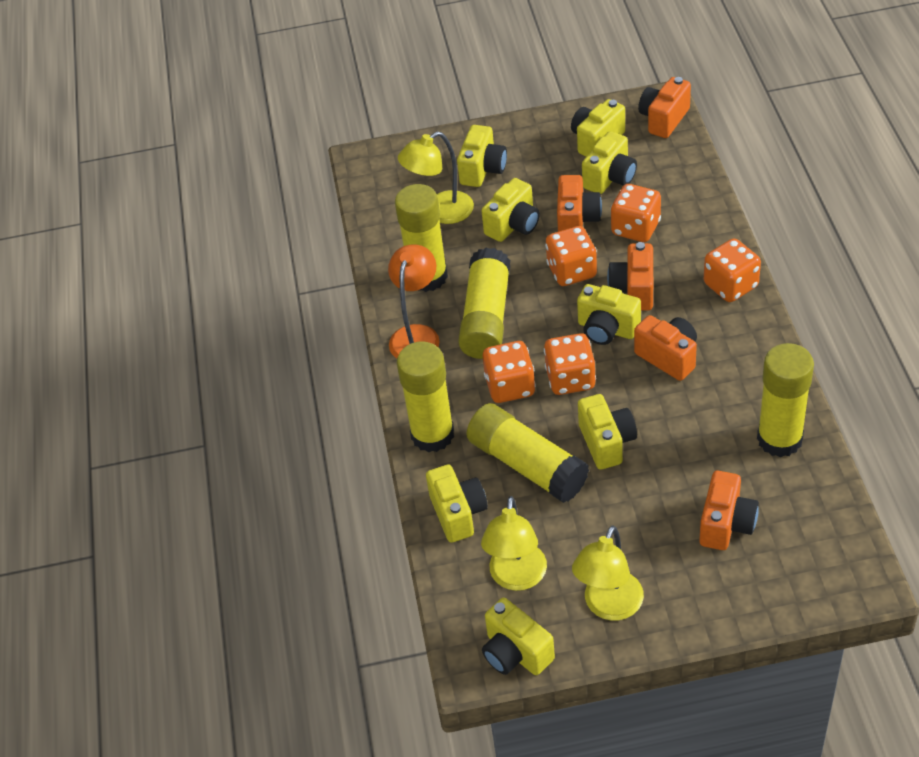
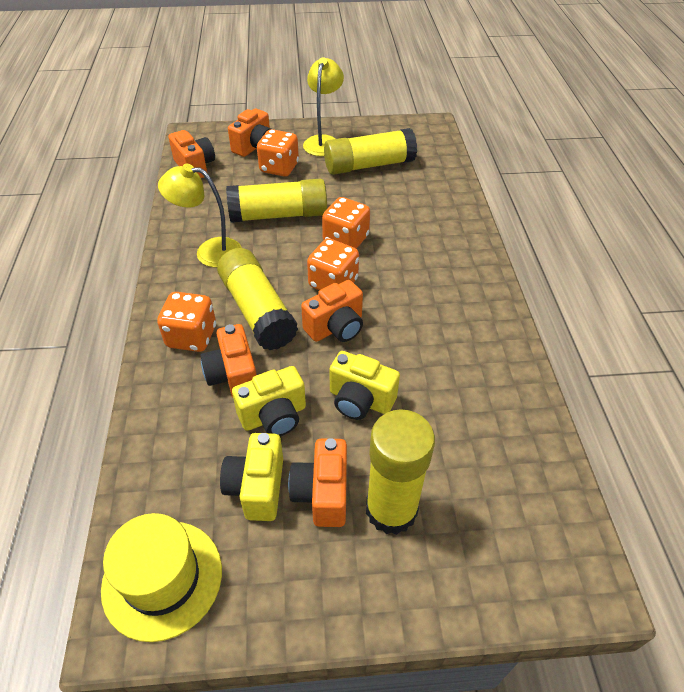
orange dice: [483,341,536,403] [544,333,596,395] [545,226,597,286] [611,184,661,242] [704,239,761,302] = 5 -> [157,292,216,352] [257,129,299,177] [307,238,359,291] [322,197,370,249] = 4
orange lamp: [388,245,439,359] = 1 -> none = 0
yellow camera: [426,464,488,543] [457,125,507,187] [481,178,540,242] [482,598,555,675] [571,99,625,157] [577,284,641,345] [578,394,637,470] [582,131,637,194] = 8 -> [220,433,283,521] [232,366,306,436] [329,351,400,420] = 3
yellow glue stick: [395,184,448,292] [397,342,454,452] [458,248,510,359] [466,403,589,503] [757,343,814,457] = 5 -> [217,248,298,350] [226,179,327,223] [324,128,417,175] [366,409,435,535] = 4
yellow hat: none = 0 -> [101,513,222,642] = 1
yellow lamp: [398,132,474,224] [481,496,547,591] [572,526,644,621] = 3 -> [158,164,242,267] [303,57,344,156] = 2

